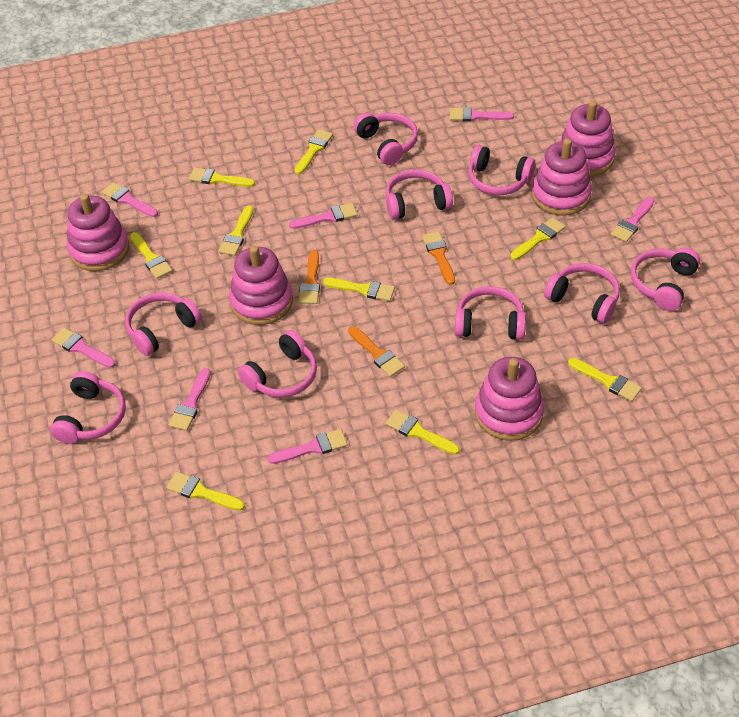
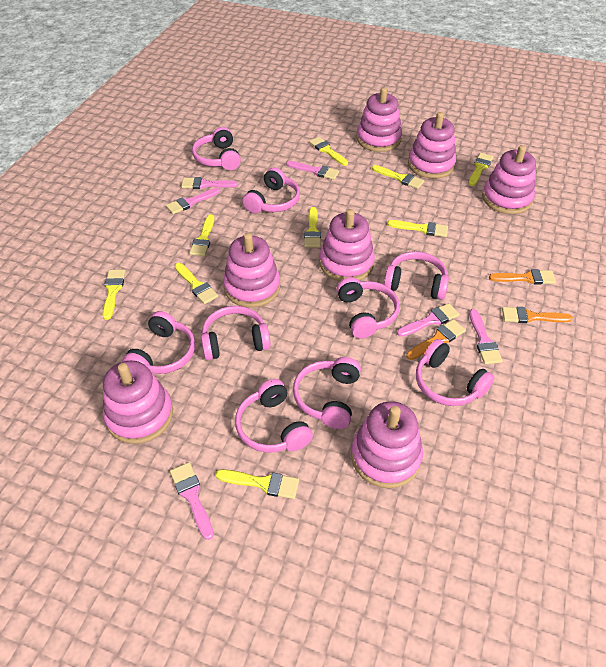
pink brush: [51,328,115,368] [102,182,158,217] [169,368,211,431] [267,429,348,464] [289,203,358,229] [450,107,514,122] [611,197,655,242] = 7 -> [166,188,220,214] [170,462,214,540] [181,177,238,189] [286,161,339,180] [397,303,460,337] [469,309,503,364] = 6
pink stacking toy: [67,194,129,271] [229,246,293,325] [475,357,544,441] [532,138,592,216] [559,101,616,177] = 5 -> [103,361,173,444] [223,233,280,308] [319,209,375,281] [351,401,423,488] [357,87,402,152] [408,112,456,179] [482,145,536,214] = 7

